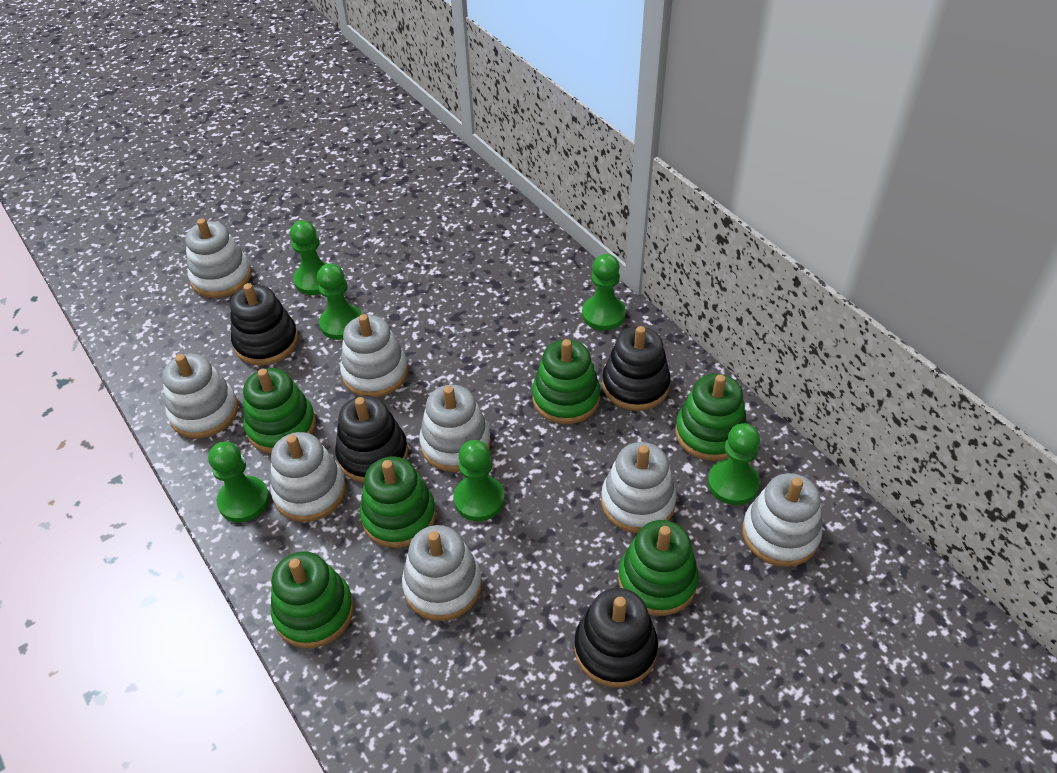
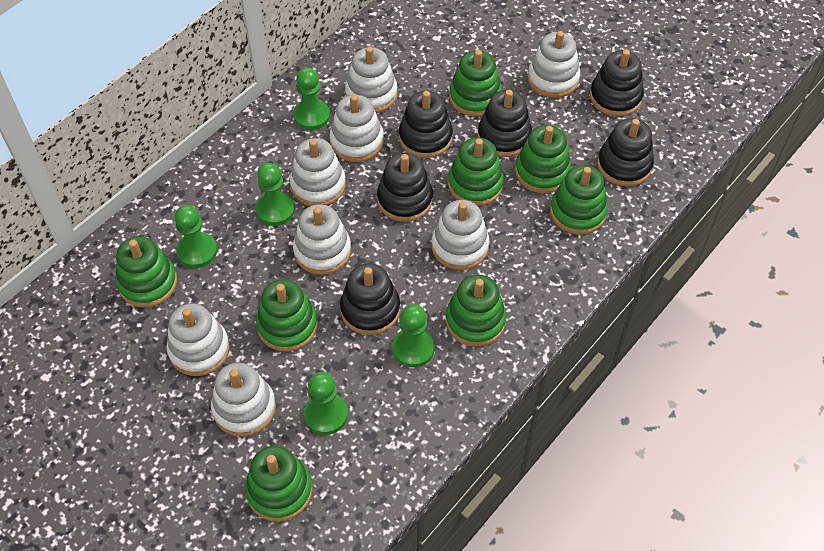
black stacking toy: [230,283,298,365] [335,396,408,483] [575,588,658,688] [602,326,671,411] = 4 -> [340,263,400,335] [377,153,433,222] [399,91,453,158] [478,90,532,157] [590,50,644,117] [597,118,654,186] = 6
green pawn: [208,442,270,523] [290,220,328,295] [317,263,362,340] [453,440,505,521] [582,254,626,331] [708,423,760,505] = 6 -> [175,205,217,268] [256,163,295,226] [293,67,330,130] [304,372,348,435] [392,304,435,367] = 5
green stacking toy: [243,368,316,453] [271,551,354,648] [360,456,436,548] [532,339,601,424] [618,520,699,616] [675,374,747,461] = 6 -> [116,236,177,307] [245,446,312,522] [256,279,318,351] [446,275,506,347] [448,138,504,206] [449,50,502,117] [515,125,571,193] [550,165,608,235] = 8

